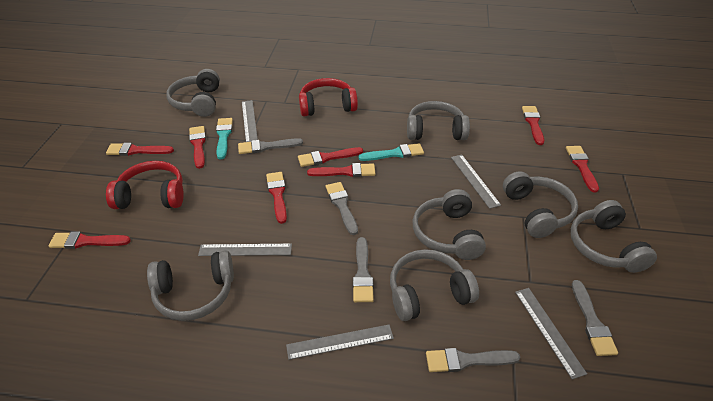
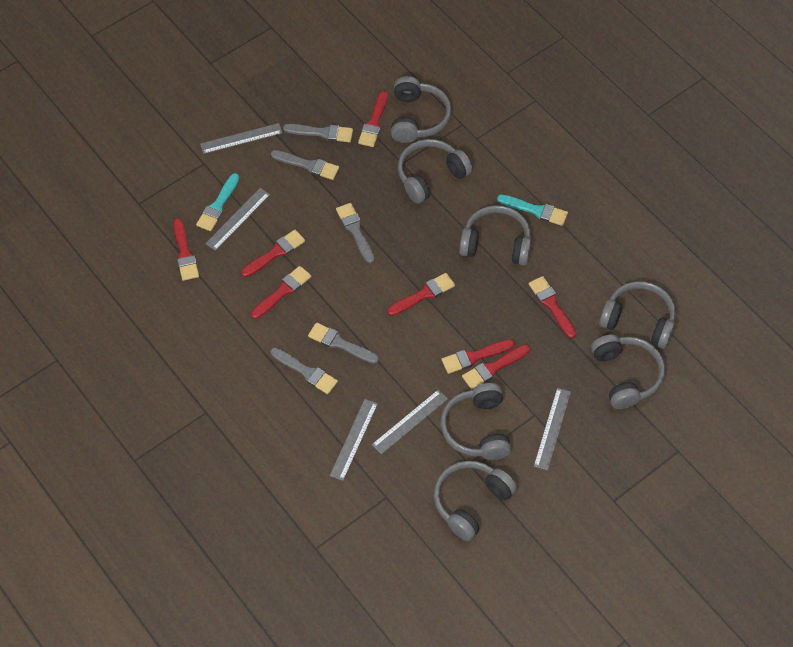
red headphones: [106,161,184,209] [299,78,358,116] = 2 -> none = 0

